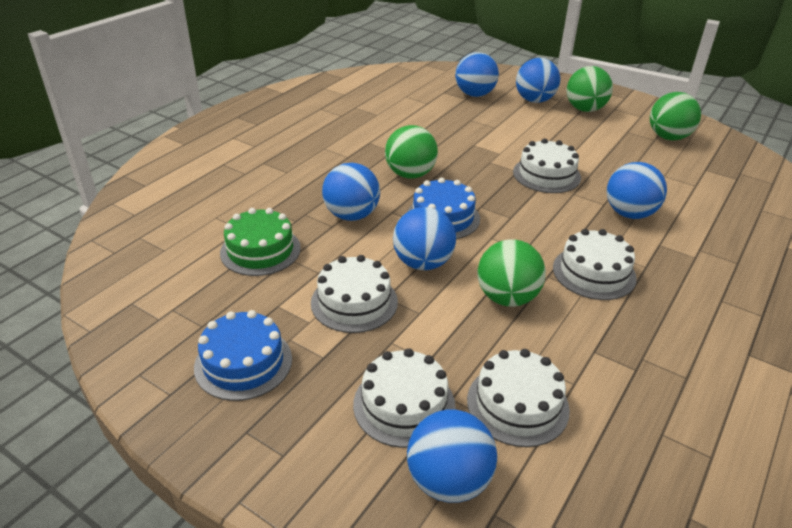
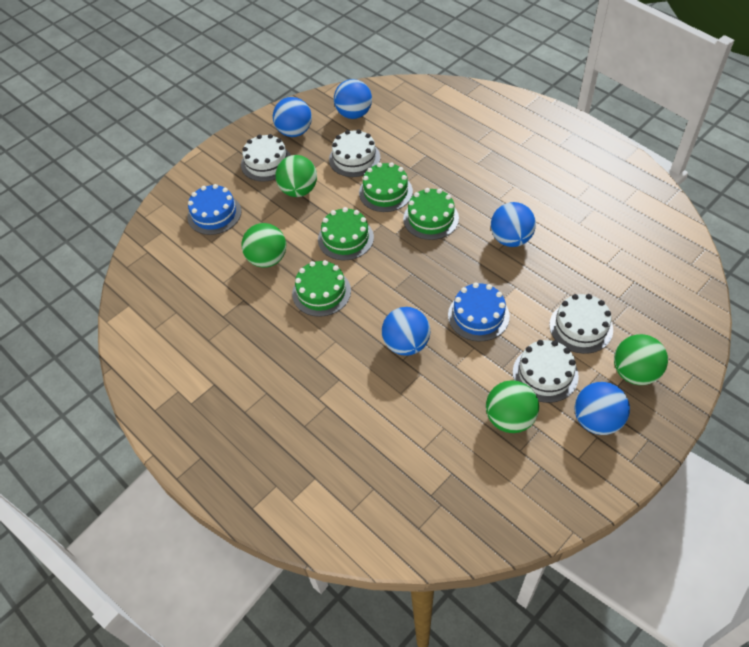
blue ball: [322,163,380,221] [393,207,456,270] [407,410,497,503] [455,52,499,97] [516,58,560,103] [607,162,667,219] = 6 -> [273,97,312,137] [334,79,372,119] [382,307,430,356] [491,202,536,247] [574,382,630,435] = 5
green cake: [220,208,301,276] = 1 -> [292,260,351,317] [318,207,374,260] [359,162,413,212] [403,188,459,240] = 4
white cake: [311,255,398,333] [353,348,455,448] [467,349,570,447] [513,138,581,193] [553,229,637,300] = 5 -> [241,134,291,182] [329,129,380,177] [513,340,579,403] [549,294,613,354] = 4

